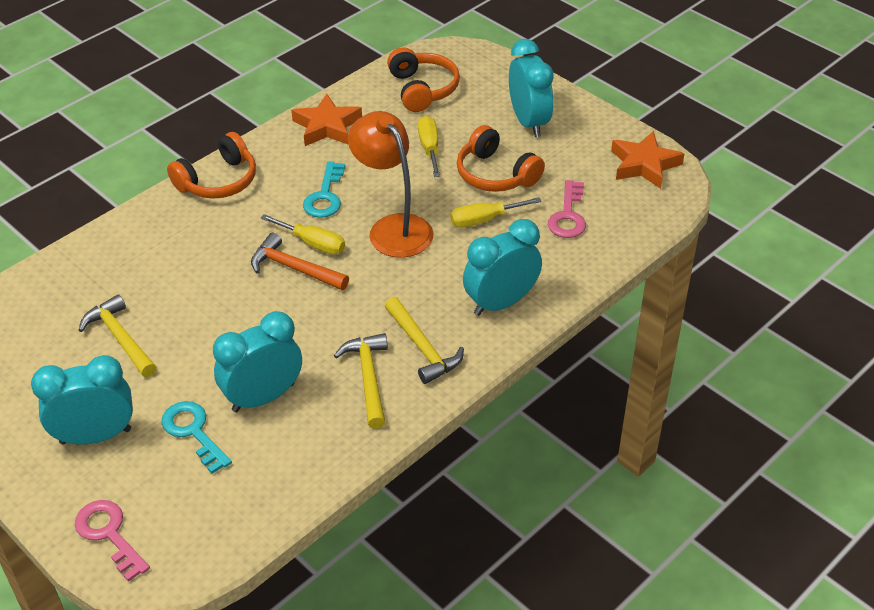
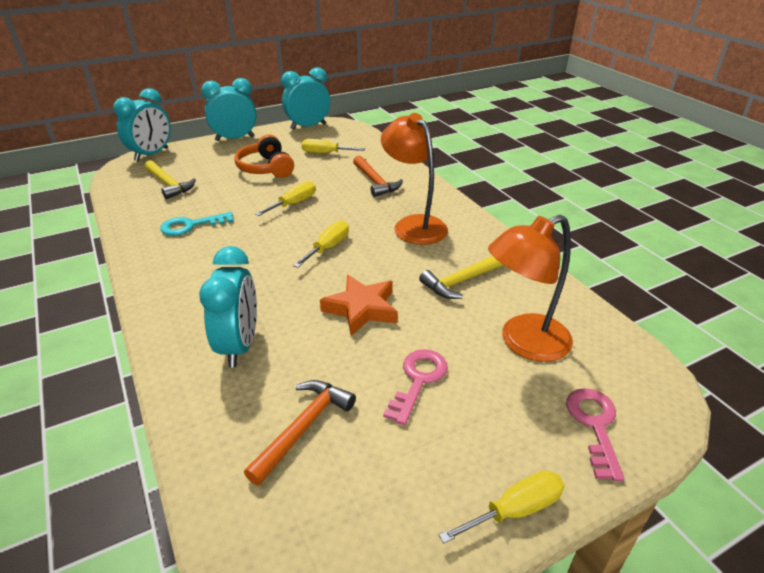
orange hammer: [251,233,349,290] = 1 -> [244,380,356,486] [353,155,403,197] = 2
orange headphones: [167,132,256,199] [387,47,460,112] [457,125,545,192] = 3 -> [234,134,294,178] = 1
orange lamp: [348,111,434,258] = 1 -> [381,113,448,245] [488,215,573,362] = 2
orange star: [291,94,362,146] [611,131,684,189] = 2 -> [320,275,398,336] = 1
turquoise key: [161,401,232,474] [303,162,345,218] = 2 -> [160,212,234,236] = 1
yellow hammer: [79,294,157,377] [334,333,388,429] [385,297,464,384] = 3 -> [144,160,196,199] [419,256,503,299] = 2
yellow screwdriver: [261,214,345,254] [418,116,440,177] [450,197,542,227] = 3 -> [255,181,316,216] [293,221,349,268] [302,139,365,153] [439,470,565,544] = 4

